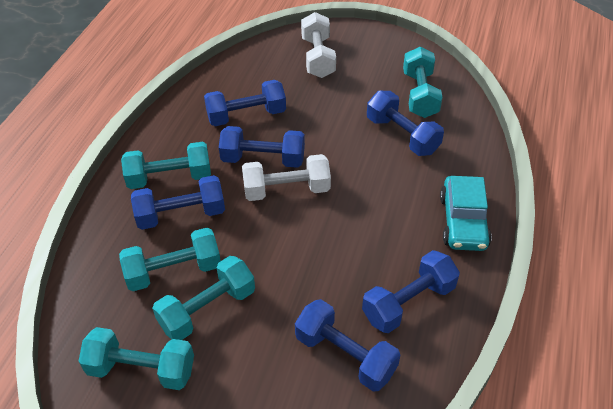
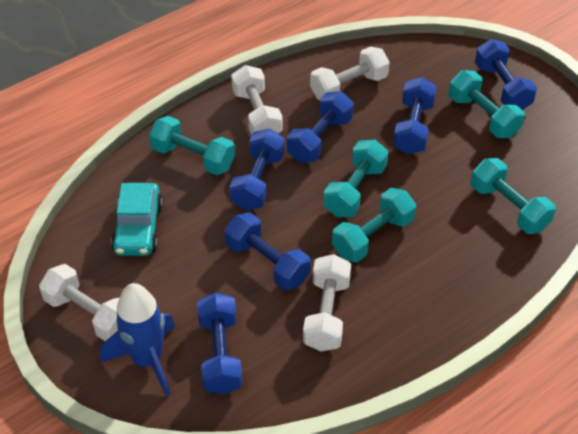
blue rocket: none = 0 -> [100,283,175,397] = 1
white dumbbell: [242,154,331,201] [301,12,336,78] = 2 -> [39,264,119,341] [231,65,283,135] [303,254,351,351] [310,46,390,100] = 4

